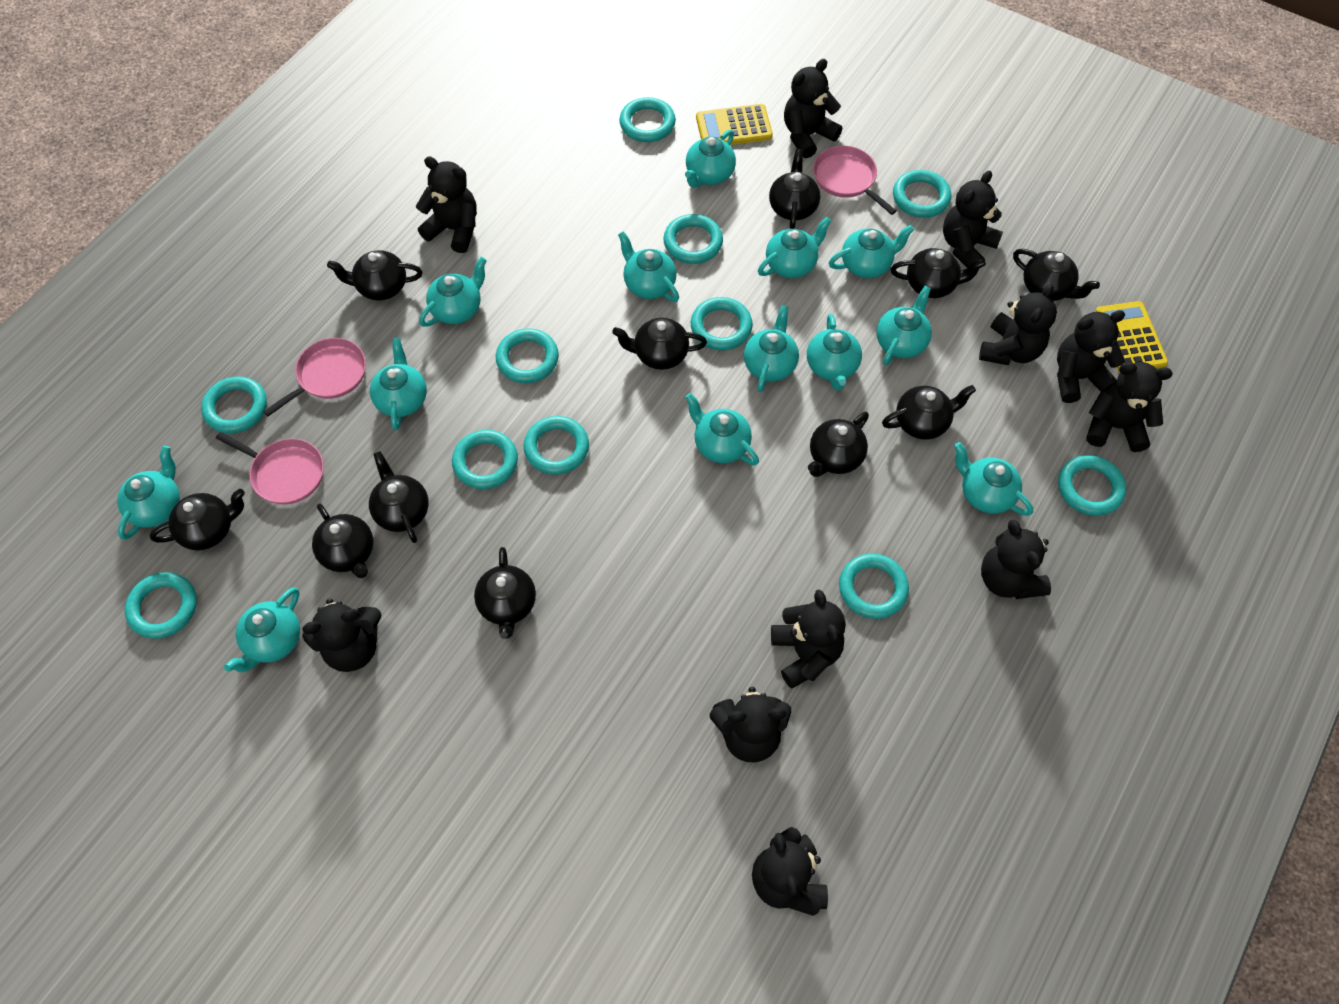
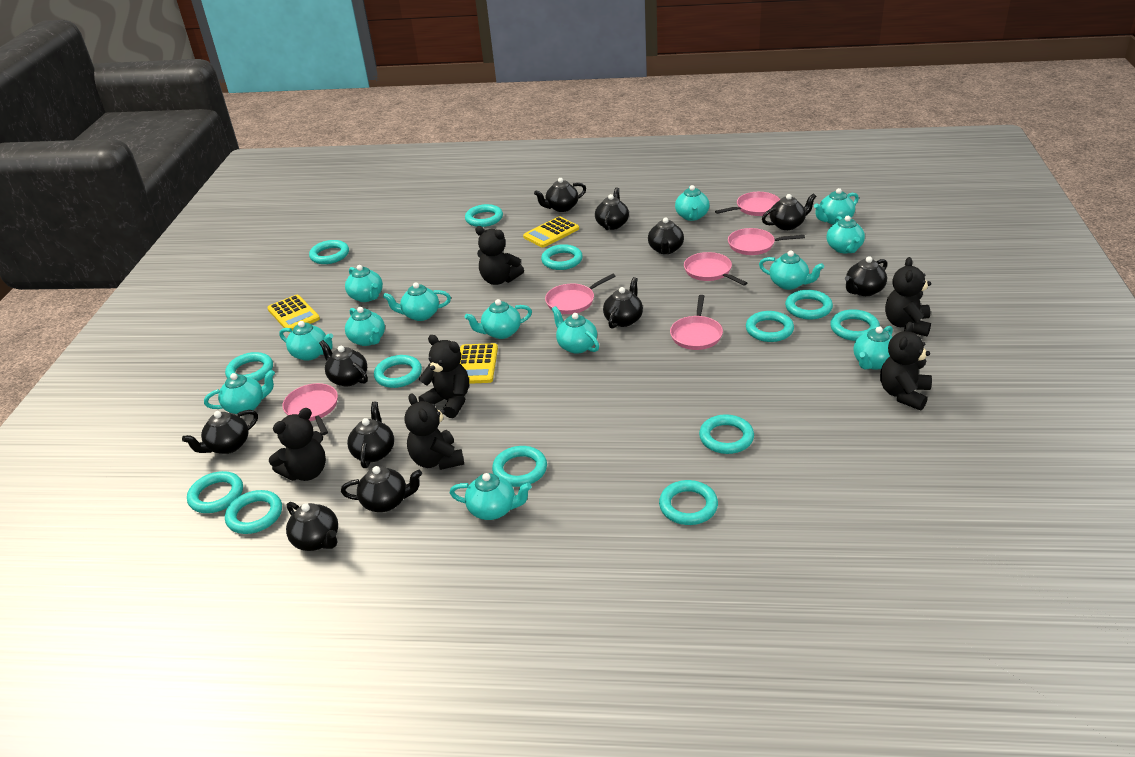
black teddy bear: [302,599,382,672] [416,156,477,253] [710,687,791,763] [752,827,828,916] [771,590,846,689] [784,59,842,158] [943,170,1003,268] [979,283,1057,365] [981,519,1051,599] [1057,310,1125,403] [1086,362,1172,452] = 11 -> [269,408,326,481] [405,393,465,470] [418,335,469,418] [475,226,524,285] [880,322,932,411] [885,257,931,337] = 6
pink pan: [216,432,324,505] [263,338,366,416] [813,146,896,215] = 3 -> [282,383,338,435] [545,274,616,314] [670,295,723,350] [684,252,747,286] [715,192,780,216] [728,228,805,255] = 6
turquoise ring: [124,572,197,639] [201,376,267,433] [452,430,518,489] [496,328,559,383] [524,416,589,475] [619,97,676,142] [663,214,723,264] [691,297,753,350] [839,554,909,619] [893,170,951,218] [1058,455,1126,516] = 11 -> [187,471,243,513] [225,352,273,381] [225,490,282,534] [309,240,349,264] [374,355,422,388] [465,204,503,227] [492,446,547,487] [541,244,583,270] [659,480,718,525] [699,414,754,454] [746,311,794,342] [785,290,833,319] [830,309,880,341] = 13
yellow calculator: [696,104,773,145] [1095,301,1168,372] = 2 -> [267,295,320,330] [459,343,498,384] [523,216,579,248] = 3

